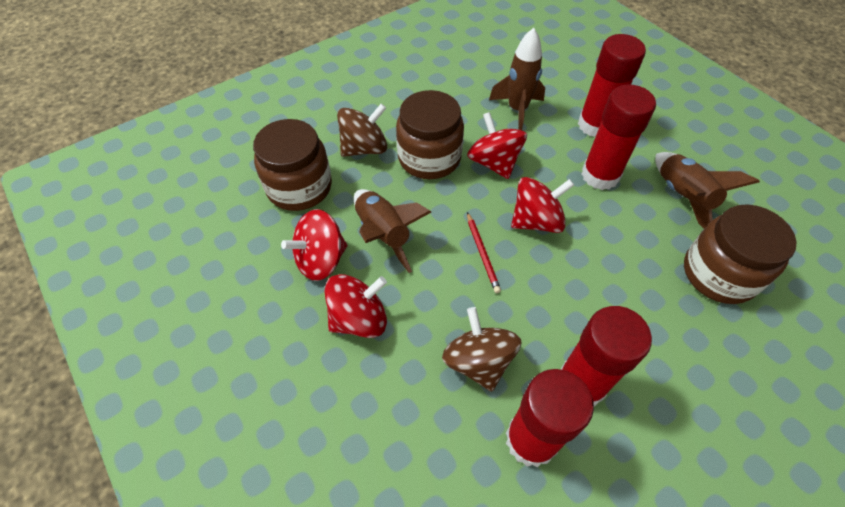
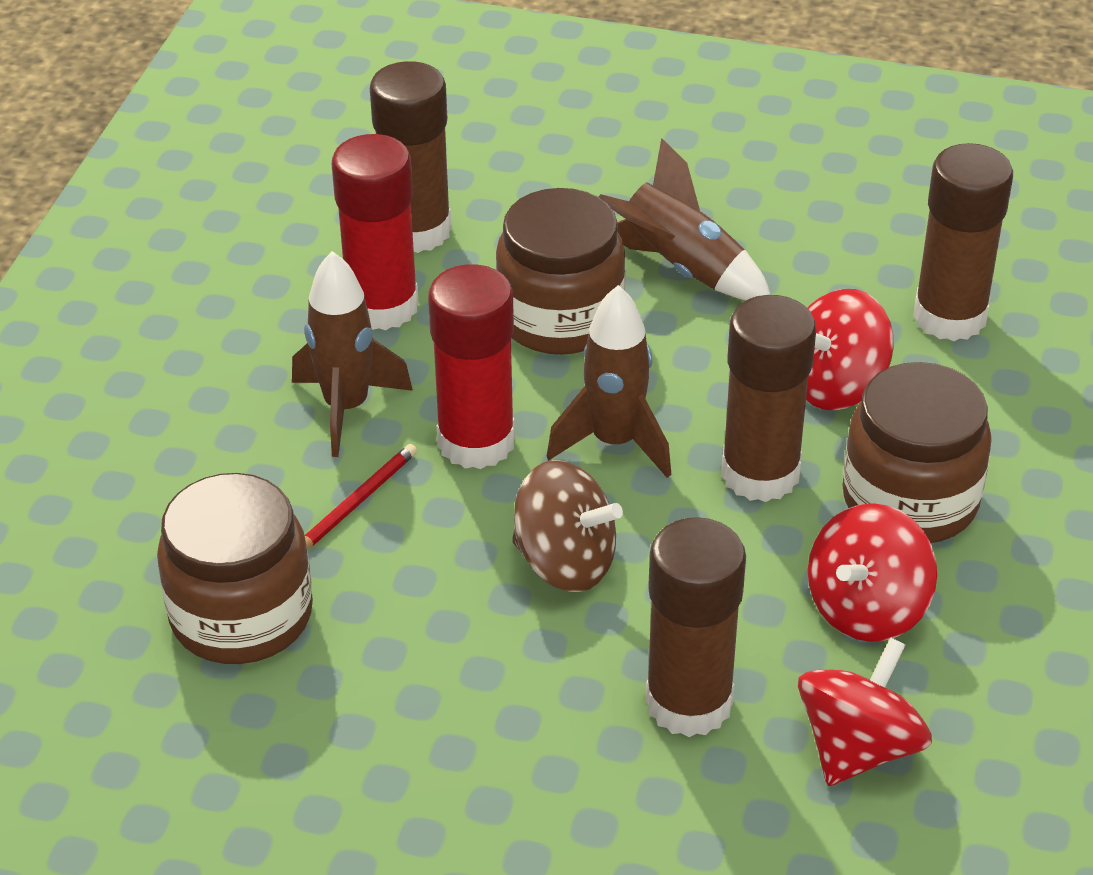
brown glue stick: none = 0 -> [370,61,452,253] [645,517,746,737] [721,295,816,502] [913,143,1013,341] = 4
brown spinning top: [337,104,387,157] [442,307,521,392] = 2 -> [512,460,623,592] = 1
red glue stick: [506,369,594,468] [561,306,652,407] [578,34,646,137] [581,84,656,190] = 4 -> [332,134,419,330] [428,264,515,469] = 2
red spinning top: [281,209,347,281] [324,274,387,338] [467,112,527,179] [511,177,574,233] = 4 -> [798,637,932,786] [806,289,894,410] [808,503,937,642] = 3

